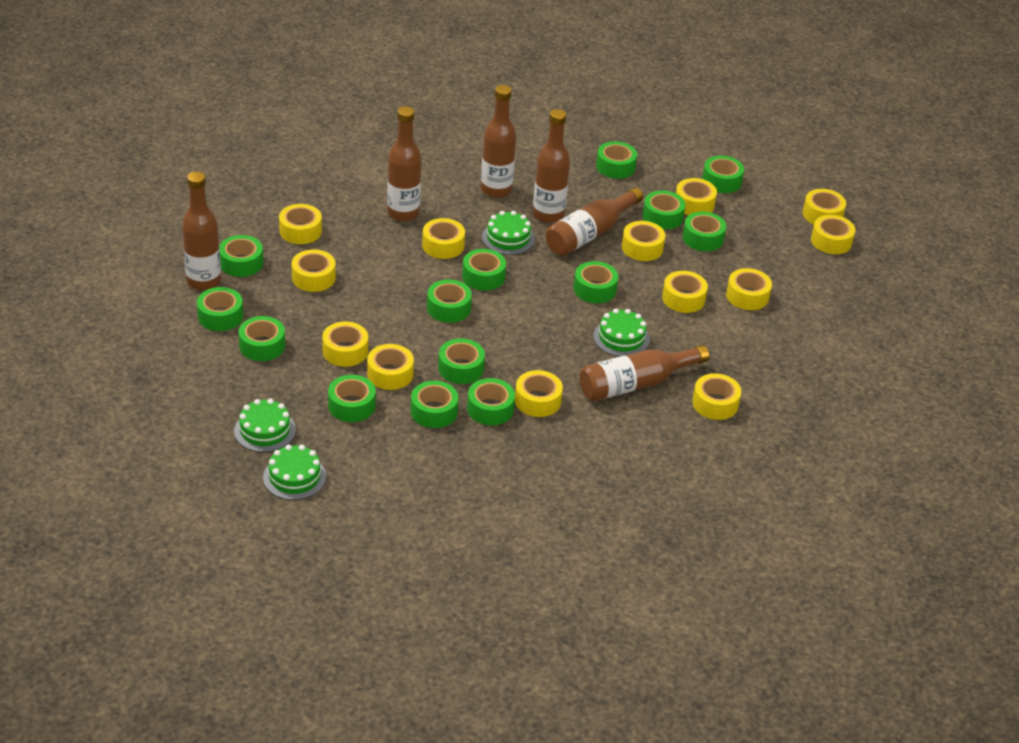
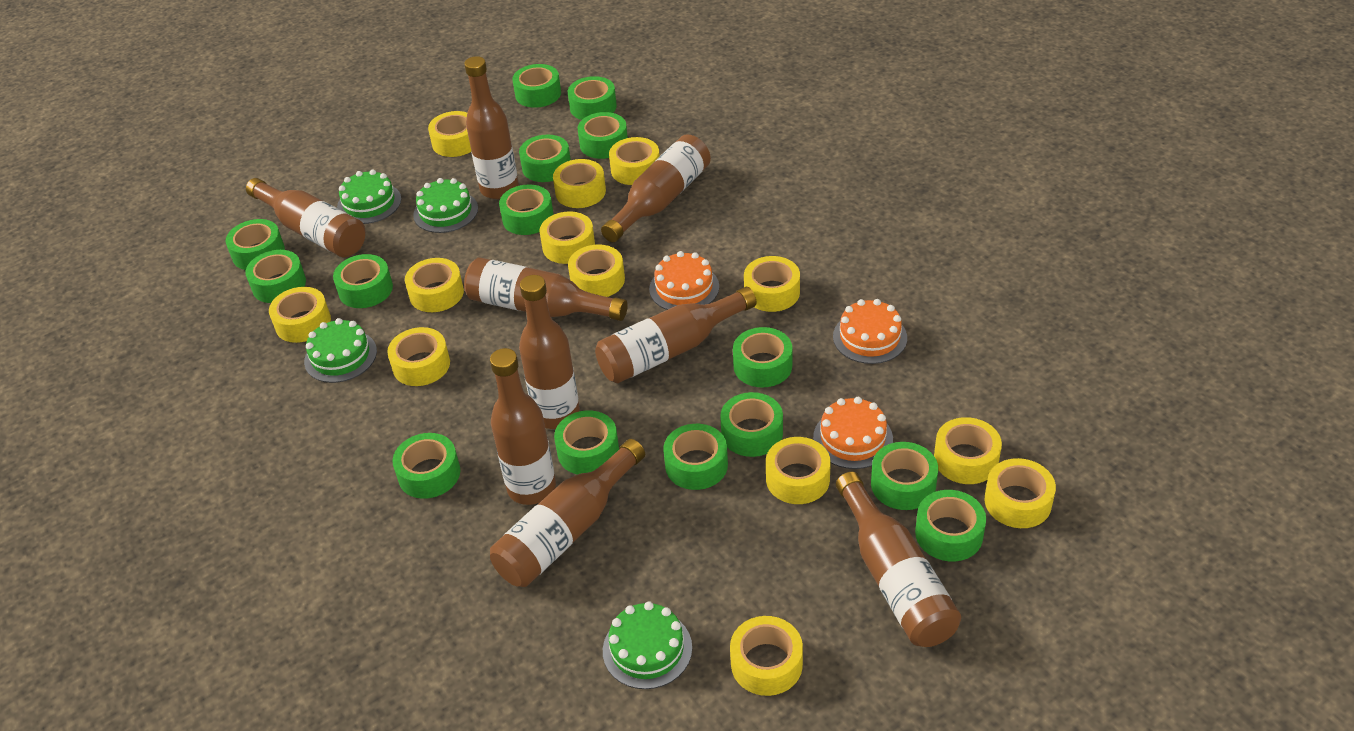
brown bottle: [182,171,221,291] [387,106,421,221] [481,85,516,198] [533,109,570,223] [546,187,643,256] [579,345,709,401] = 6 -> [246,178,366,258] [464,56,519,199] [464,258,628,321] [490,348,556,505] [490,439,645,587] [519,275,580,429] [595,287,756,383] [601,134,711,242] [836,472,961,647] = 9
green tape: [197,287,243,331] [219,235,263,277] [239,316,285,361] [328,375,376,422] [411,381,458,428] [427,280,472,323] [438,339,485,384] [462,249,506,291] [467,378,515,425] [574,261,618,303] [596,141,637,179] [643,190,685,230] [683,212,726,251] [702,156,744,193] = 14 -> [226,219,285,270] [245,250,306,303] [333,254,393,308] [392,433,460,499] [499,184,554,235] [512,64,561,108] [519,134,571,182] [554,410,619,475] [568,76,617,120] [578,112,628,159] [663,424,728,490] [720,392,783,457] [733,327,792,387] [871,442,938,510] [915,490,986,561] = 15
orange cake: none = 0 -> [649,251,719,310] [813,397,893,469] [833,299,907,364] = 3

